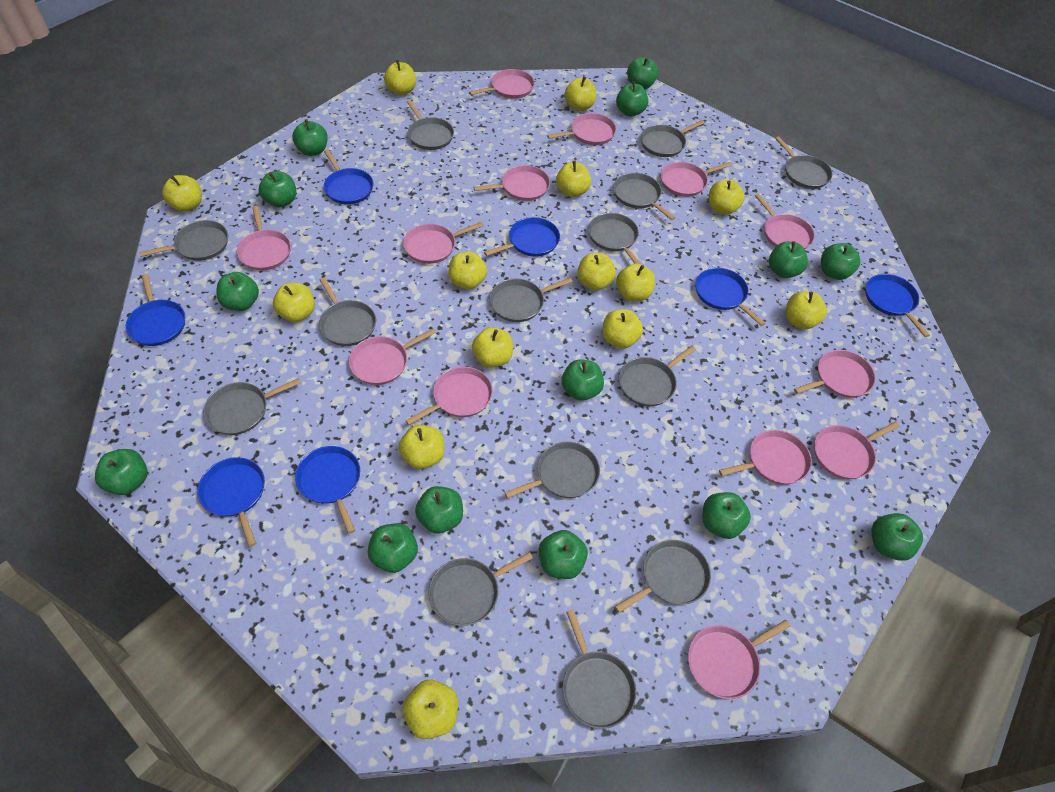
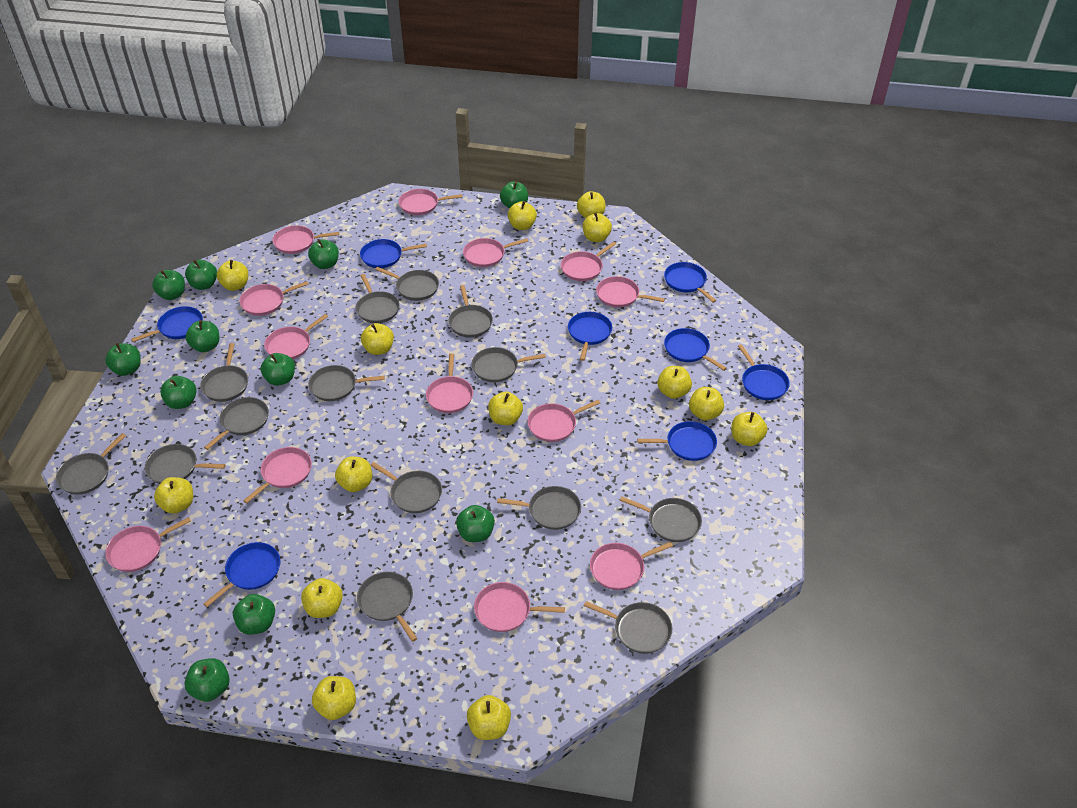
blue pan: [126,274,185,346] [197,457,265,547] [295,446,360,534] [324,150,373,205] [484,217,560,257] [695,268,766,326] [865,274,930,337] = 7 -> [131,306,203,342] [204,542,280,607] [360,239,427,268] [568,312,612,361] [637,421,717,461] [664,262,717,303] [664,328,727,371] [738,344,790,400] = 8
green apple: [95,449,148,495] [217,272,259,311] [259,171,296,208] [292,119,328,156] [368,523,418,573] [415,486,463,533] [539,530,588,579] [561,359,604,401] [616,81,648,117] [627,57,658,89] [702,492,751,539] [769,241,808,278] [821,243,860,280] [872,513,923,561] = 14 -> [105,343,141,376] [152,270,185,300] [160,376,197,409] [184,658,230,702] [185,260,217,290] [185,320,219,352] [233,594,275,635] [261,353,295,386] [308,239,339,269] [456,505,495,542] [500,182,528,209] = 11

